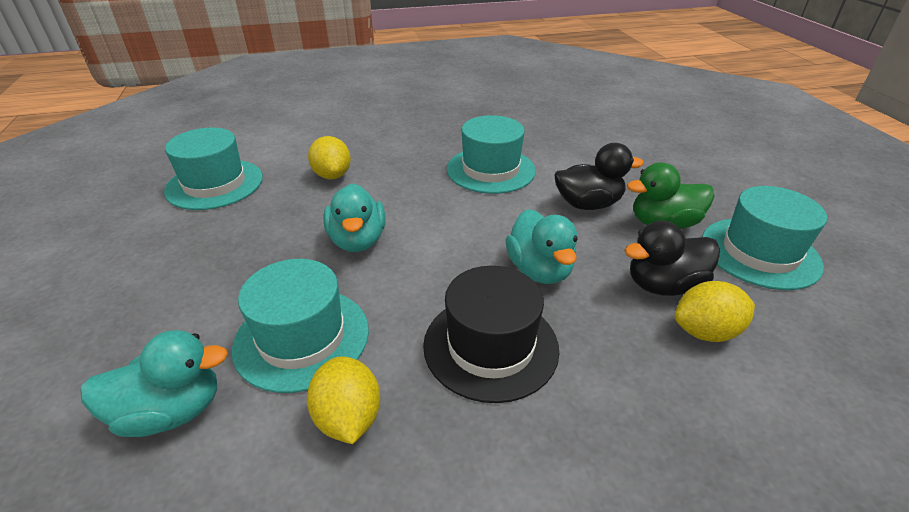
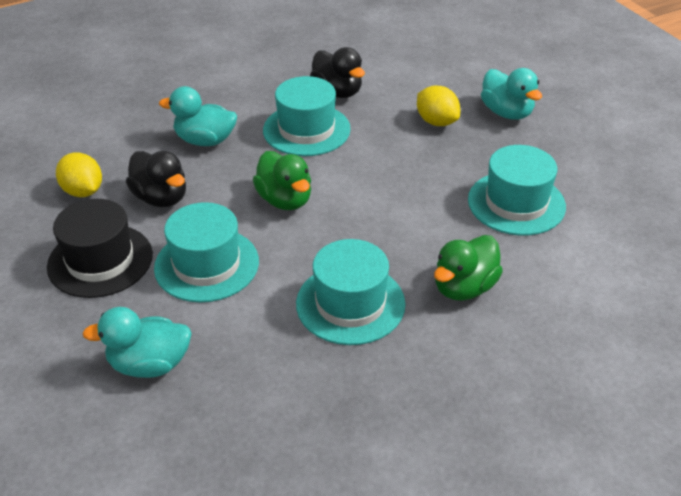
green duck: [627,162,715,229] = 1 -> [253,151,311,210] [434,235,503,301] = 2
yellow lemon: [307,357,380,444] [308,136,351,179] [675,281,755,342] = 3 -> [56,152,102,197] [417,86,460,126] = 2

